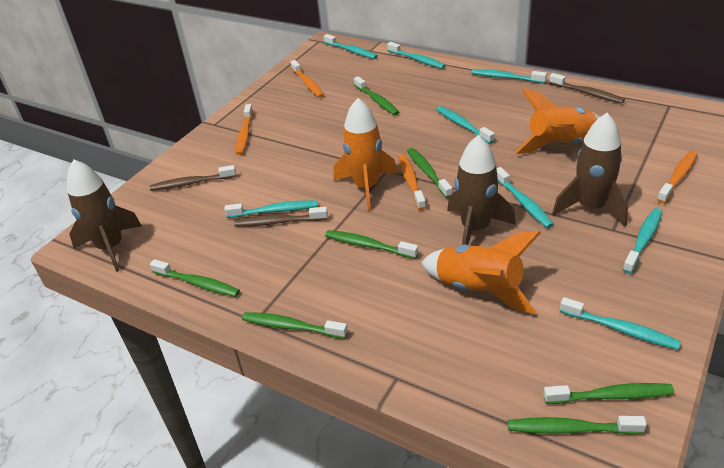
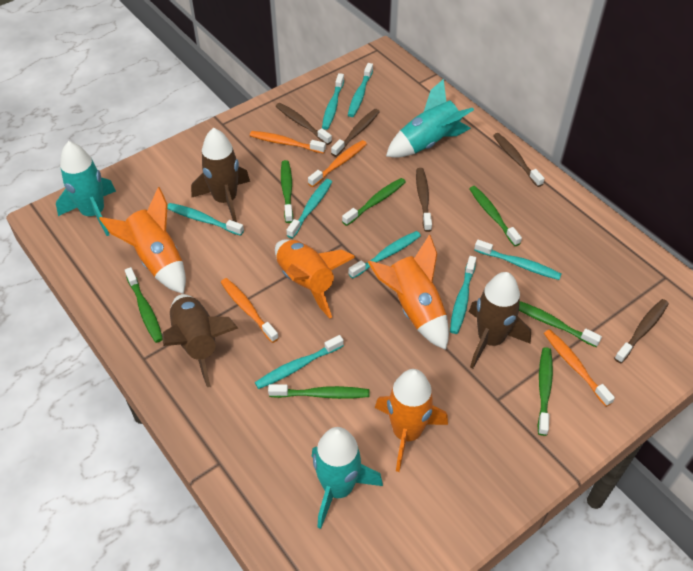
brown toothbrush: [150,165,236,191] [234,207,328,227] [549,73,625,103] = 3 -> [276,103,332,145] [331,109,380,157] [416,168,432,232] [493,133,545,187] [614,299,669,363] = 5
orange rocket: [334,98,398,210] [421,231,541,314] [515,88,600,154] = 3 -> [99,187,186,294] [275,239,355,318] [368,234,449,350] [375,369,448,472] = 4
turquoise rocket: none = 0 -> [56,141,116,236] [312,427,383,529] [386,79,474,158] = 3

